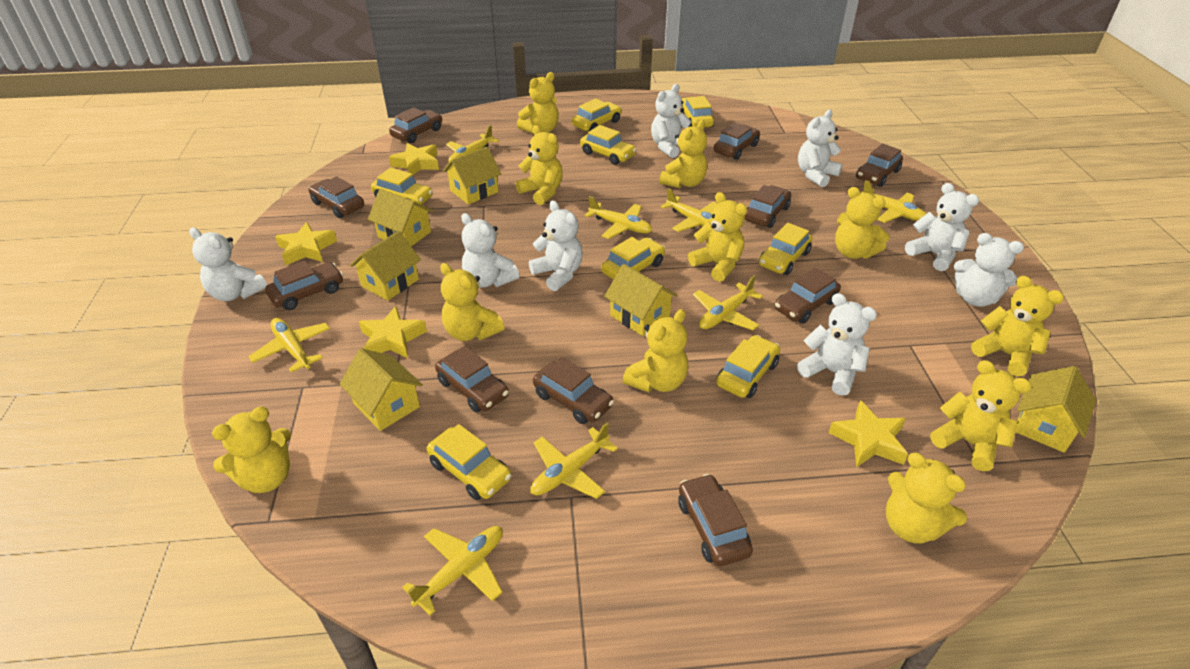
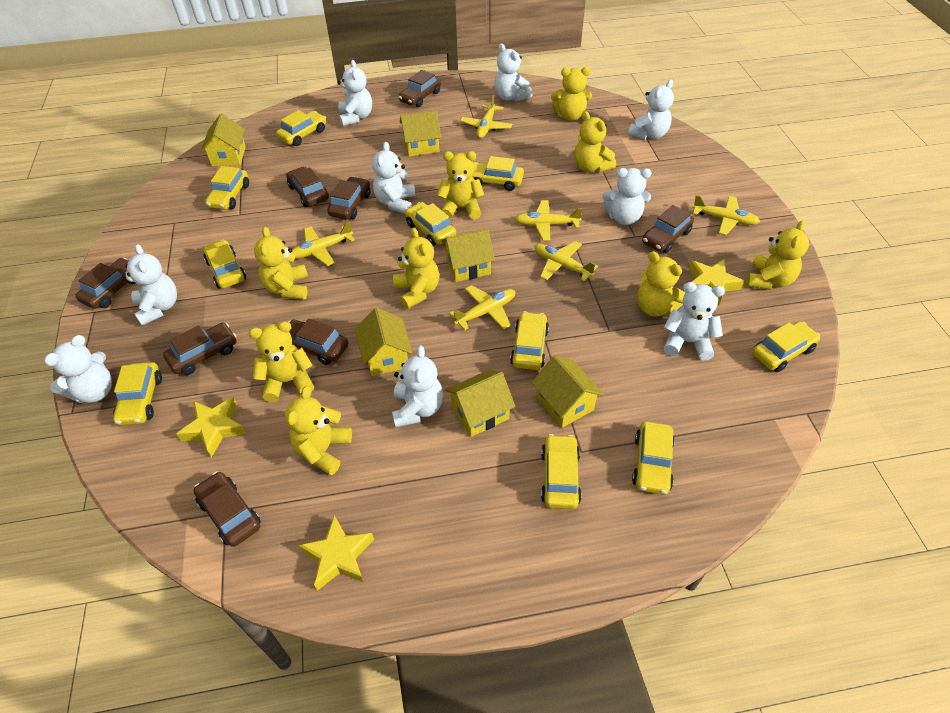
brown car: [265,261,343,310] [309,176,364,218] [389,107,442,143] [435,346,509,413] [533,357,614,424] [678,474,753,566] [714,122,760,160] [745,185,791,228] [774,267,841,324] [856,143,903,187] = 10 -> [75,258,135,309] [163,323,237,375] [194,472,261,547] [286,166,329,207] [288,318,348,365] [327,177,370,219] [399,70,441,107] [642,205,694,253] = 8
white teddy bear: [189,228,267,301] [461,213,520,287] [529,200,583,291] [651,84,691,158] [797,293,877,396] [798,110,843,187] [905,183,979,271] [954,233,1024,307] = 8 -> [44,335,112,403] [122,244,177,326] [338,60,372,126] [372,142,416,213] [392,345,443,428] [494,44,532,102] [602,168,652,225] [628,80,674,140] [664,282,725,360] = 9
yellow car: [371,167,433,205] [427,424,512,500] [572,98,622,131] [580,125,637,165] [601,237,665,280] [682,96,714,127] [716,335,780,398] [759,223,812,275] = 8 -> [113,362,162,425] [204,240,246,289] [205,166,249,210] [276,110,326,146] [405,202,456,246] [472,156,524,191] [510,311,549,370] [541,434,582,509] [632,421,675,495] [752,321,820,372] = 10
yellow plane: [248,318,330,373] [402,526,503,616] [446,125,499,162] [530,422,618,499] [585,196,652,239] [661,188,718,232] [693,275,763,330] [861,180,927,223] = 8 -> [292,221,355,266] [449,285,515,330] [460,95,512,138] [515,200,583,241] [534,241,598,281] [692,195,760,235] = 6
yellow star: [275,222,337,266] [359,306,427,358] [389,143,439,175] [829,400,908,467] = 4 -> [176,397,246,458] [299,515,374,591] [689,259,744,305] = 3
yellow teddy bear: [212,407,291,493] [440,263,505,341] [515,125,563,205] [517,72,559,133] [623,309,689,392] [659,120,707,188] [688,192,747,282] [835,187,890,259] [886,453,967,544] [930,360,1031,471] [971,276,1064,376] = 11 -> [249,321,314,402] [254,227,308,300] [285,386,352,475] [393,228,439,309] [437,151,484,220] [551,67,592,121] [574,111,616,173] [637,251,685,316] [746,220,809,290] = 9

